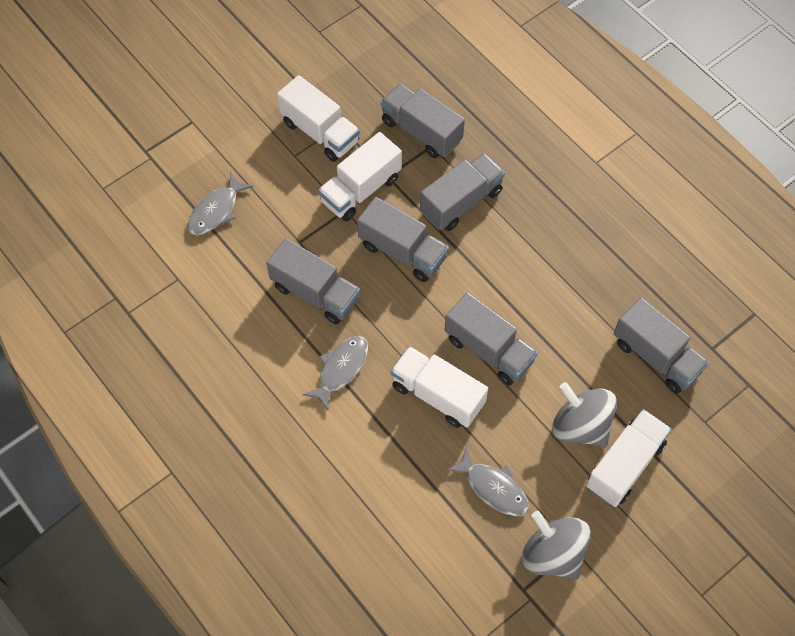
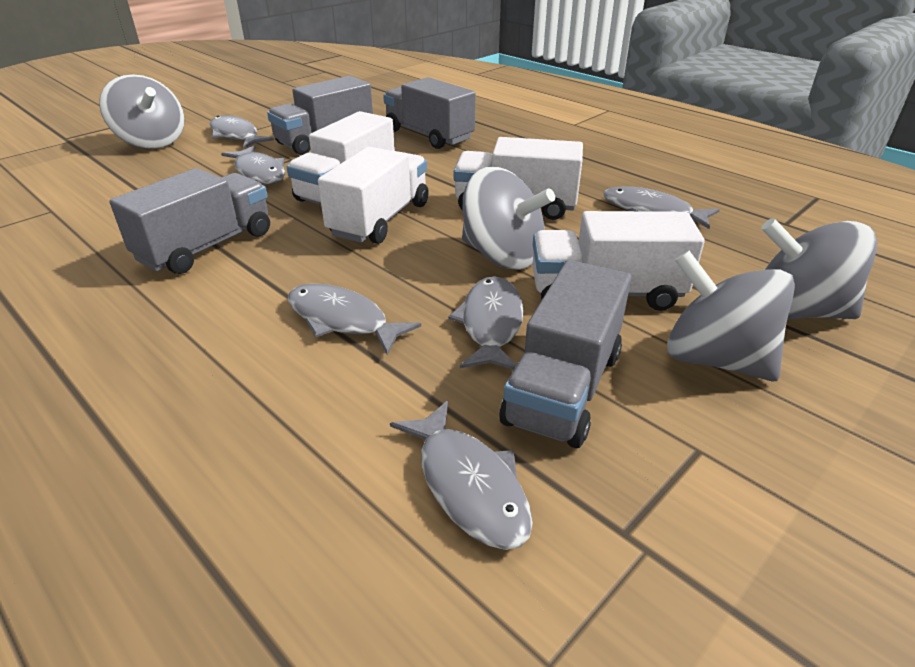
grey fish: [187,172,253,235] [302,336,368,410] [446,446,529,516] = 3 -> [210,115,274,149] [221,146,285,184] [288,283,421,355] [390,400,533,550] [448,276,524,370] [603,186,720,229] = 6
grey spinning top: [522,511,591,580] [552,382,617,447] = 2 -> [99,74,185,149] [462,167,555,270] [667,250,795,381] [761,218,878,319] = 4
grey truck: [266,238,360,324] [357,197,449,282] [381,83,465,158] [420,153,505,231] [445,293,538,385] [614,298,709,394] = 6 -> [109,168,270,274] [267,76,373,155] [383,77,476,149] [500,260,631,448] = 4

